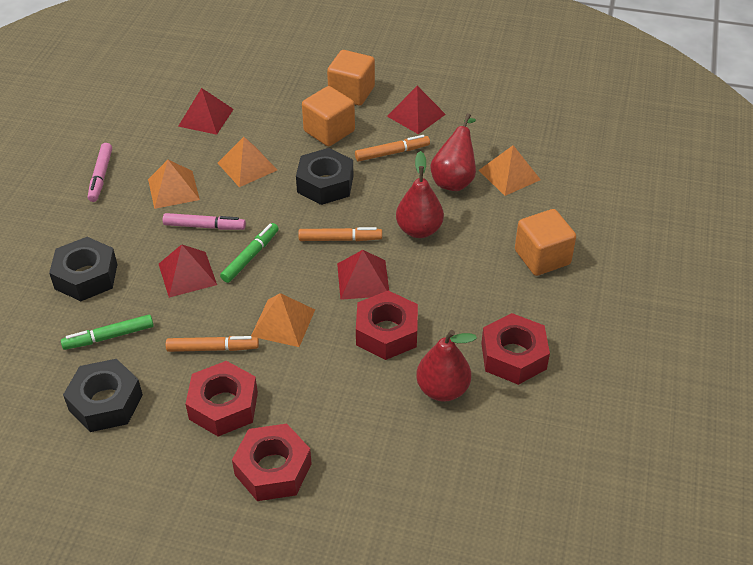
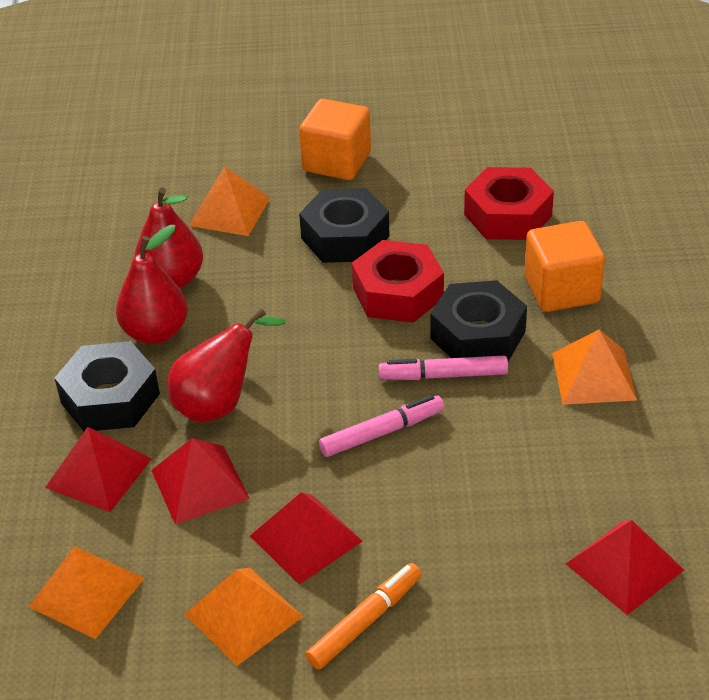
green marker: [61,315,154,350] [220,223,279,283] = 2 -> none = 0
orange cube: [302,86,355,146] [327,50,375,106] [515,209,576,276] = 3 -> [299,99,371,180] [525,221,605,312] = 2
orange marker: [166,336,259,352] [298,227,382,241] [355,135,430,162] = 3 -> [306,563,422,670] = 1
red nut: [186,361,258,436] [232,424,312,501] [356,291,418,360] [481,313,550,385] = 4 -> [352,240,444,323] [464,167,554,240] = 2

